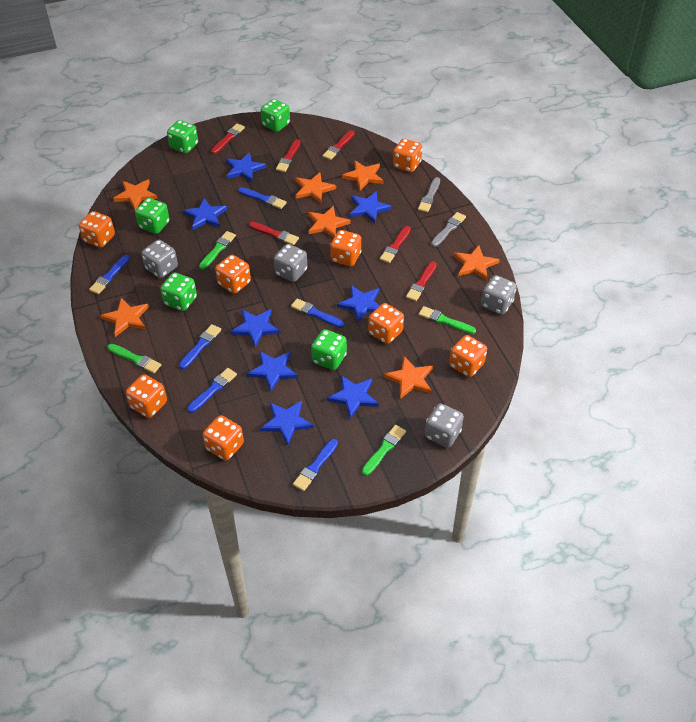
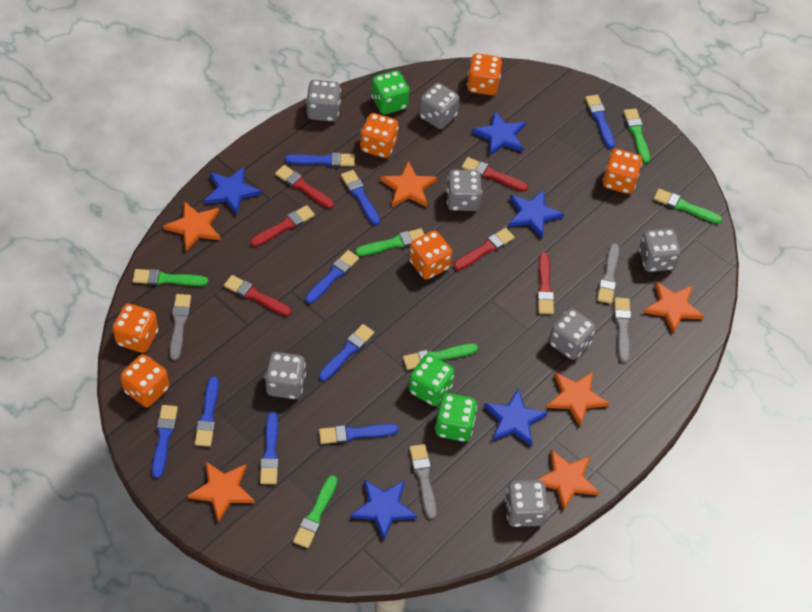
blue brush: [89,255,130,294] [179,324,221,369] [187,368,237,413] [238,187,287,209] [291,298,345,328] [293,439,338,491] = 6 -> [152,405,178,478] [195,376,219,447] [260,412,279,484] [285,152,355,167] [305,250,359,304] [319,324,374,381] [319,424,398,444] [341,170,380,225] [585,95,615,148] = 9
blue star: [183,198,227,230] [226,152,266,182] [231,309,280,347] [247,351,298,391] [260,400,314,445] [327,375,379,419] [337,285,380,322] [350,191,392,223] = 8 -> [204,167,262,215] [351,480,417,540] [472,110,526,156] [484,388,548,447] [508,190,564,238] = 5
green brush: [108,344,161,373] [199,231,236,270] [362,425,406,476] [419,306,476,334] = 4 -> [133,269,208,286] [293,475,337,548] [355,228,424,256] [403,344,478,370] [623,109,650,163] [654,188,722,224] = 6
green dice: [135,198,169,234] [160,272,197,311] [167,120,198,153] [261,99,290,132] [311,329,347,370] = 5 -> [371,70,409,115] [409,354,455,406] [435,393,477,442] = 3
grey brush: [418,177,440,213] [431,212,466,247] = 2 -> [169,294,191,360] [410,444,437,519] [597,243,619,304] [614,298,631,363] = 4
grey dice: [142,240,178,278] [274,244,307,282] [425,403,464,448] [481,275,517,315] = 4 -> [265,352,306,399] [306,80,341,122] [419,83,460,129] [446,169,482,211] [505,480,549,527] [549,308,596,360] [639,228,681,272] = 7
orange dice: [79,211,115,248] [126,374,167,418] [203,415,244,461] [215,255,251,294] [330,230,361,266] [368,303,404,344] [393,139,422,172] [449,335,487,377] = 8 -> [113,304,158,353] [120,354,169,407] [360,113,399,158] [409,230,452,280] [467,53,502,95] [602,149,643,194] = 6
orange star: [100,298,149,337] [113,179,157,210] [295,172,336,203] [308,206,350,238] [342,161,384,190] [384,356,433,399] [454,245,499,280] = 7 -> [163,201,221,251] [188,462,255,523] [380,161,437,207] [537,450,599,511] [546,372,610,427] [643,282,704,333] = 6

